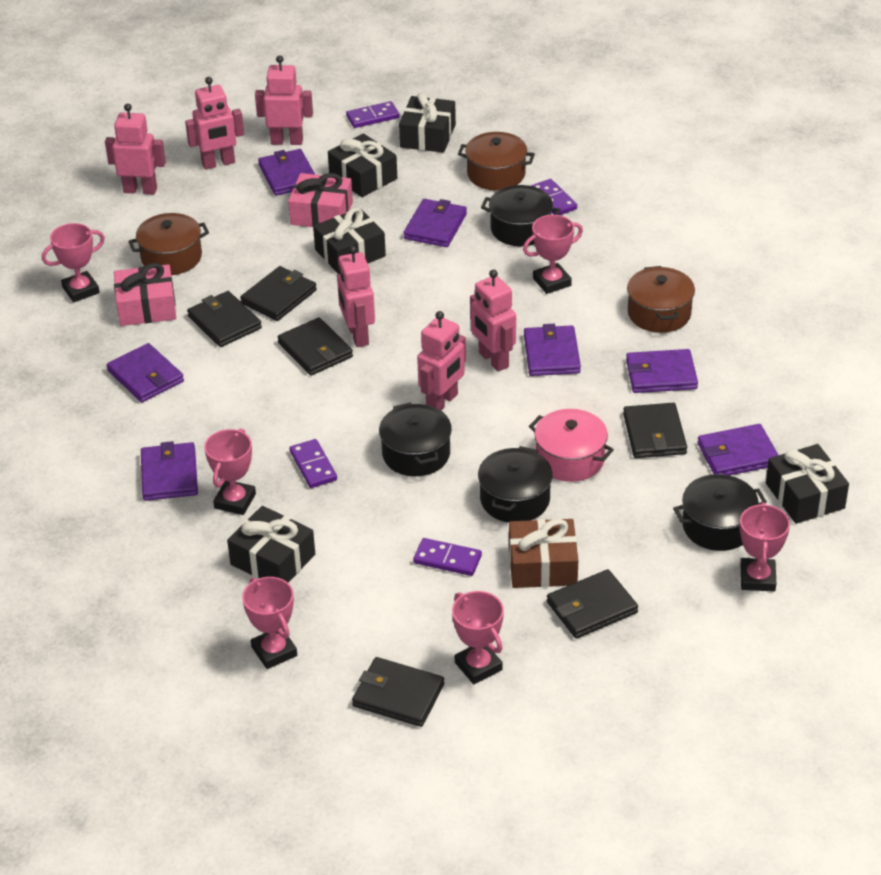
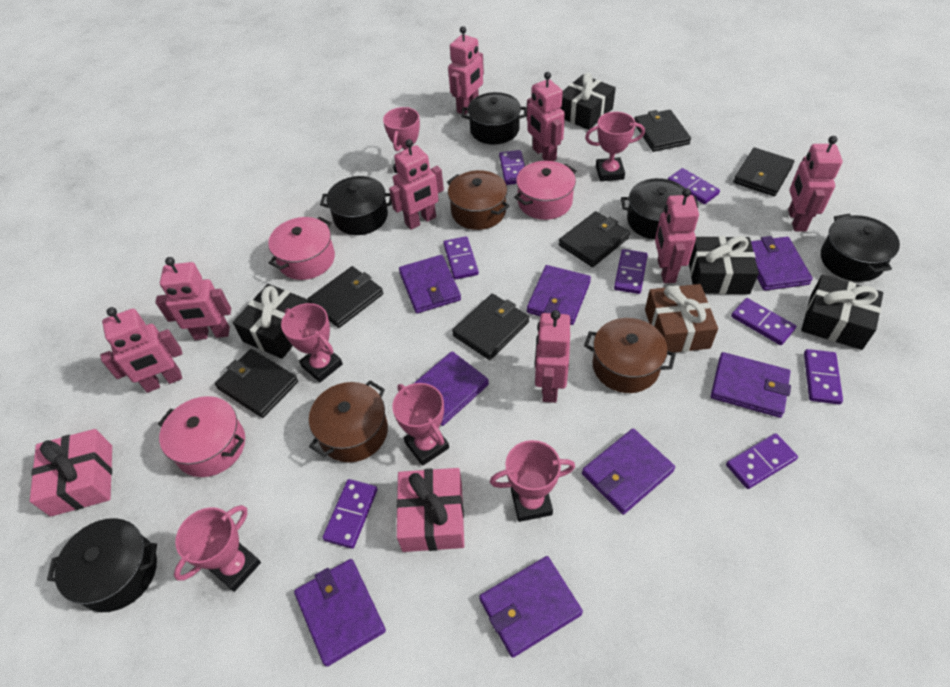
black gift: [227,506,315,582] [313,207,386,274] [328,133,397,197] [399,92,456,153] [766,444,849,524] = 5 -> [233,284,309,359] [561,72,616,130] [689,236,759,294] [801,275,883,350] = 4
black pot: [379,402,452,476] [478,446,553,522] [481,185,561,246] [673,474,767,551] = 4 -> [47,518,157,612] [320,176,392,235] [462,92,527,145] [621,178,699,240] [821,213,900,282] = 5
pink pot: [529,409,614,482] = 1 -> [158,396,245,477] [268,217,335,280] [514,161,576,220] = 3
pink robot: [105,103,166,195] [185,77,244,170] [255,55,313,145] [337,246,375,347] [417,311,466,410] [470,270,516,372] = 6 -> [100,307,183,393] [156,257,231,340] [389,139,444,230] [448,26,484,115] [527,72,565,161] [535,310,570,403] [655,188,699,283] [788,136,843,232] = 8
purple domino: [289,439,337,488] [346,101,400,128] [413,538,482,576] [531,179,577,215] = 4 -> [322,479,378,549] [444,236,479,280] [499,150,525,185] [614,249,648,294] [668,168,720,204] [726,433,798,489] [731,298,796,345] [804,349,843,404] = 8
purple wallet: [107,343,184,402] [141,441,198,501] [258,149,315,196] [403,199,467,247] [524,324,581,376] [626,349,698,393] [697,424,779,475] = 7 -> [294,559,386,667] [399,255,461,313] [413,352,489,426] [479,556,583,658] [527,265,591,325] [582,428,675,515] [711,352,791,418] [751,236,813,291] = 8

